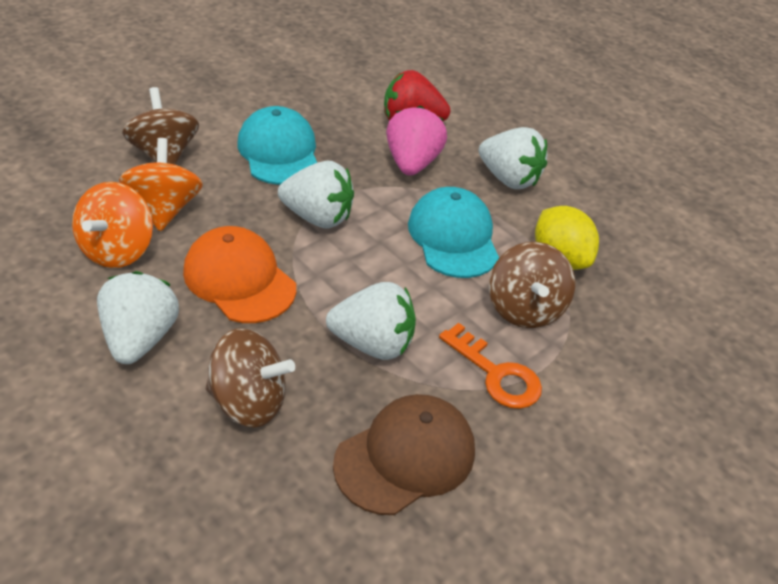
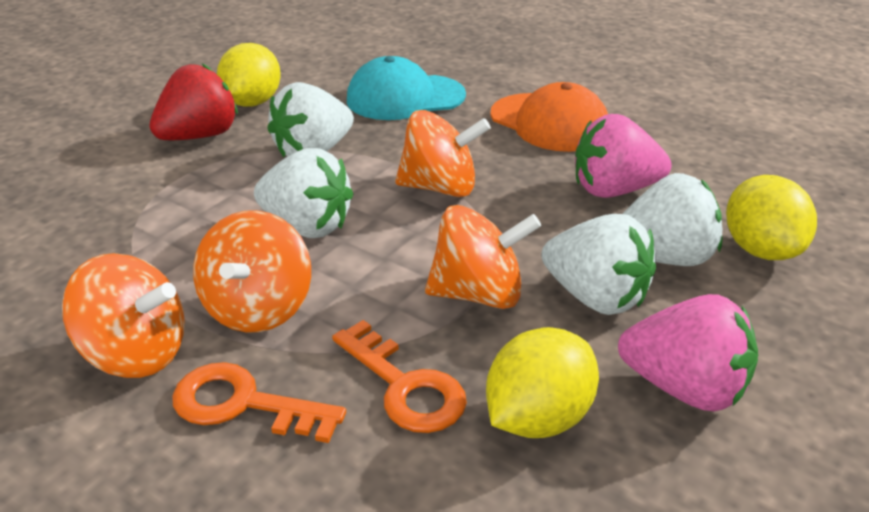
brown cap: [333,394,475,515] = 1 -> none = 0
brown spinning top: [122,87,199,165] [206,328,295,428] [489,242,575,328] = 3 -> none = 0
orange key: [439,323,542,409] = 1 -> [172,362,346,443] [332,320,467,433] = 2
orange spinning top: [72,182,153,268] [119,138,203,231] = 2 -> [62,253,185,378] [193,210,311,332] [395,110,491,197] [425,205,541,309] = 4
pink strawberry: [386,106,447,176] = 1 -> [575,114,672,198] [618,294,758,411] = 2
turquoise cap: [238,106,317,185] [408,187,499,278] = 2 -> [347,56,466,120] = 1
yellow lemon: [535,206,599,270] = 1 -> [217,43,281,107] [486,327,599,438] [726,175,817,260] = 3

